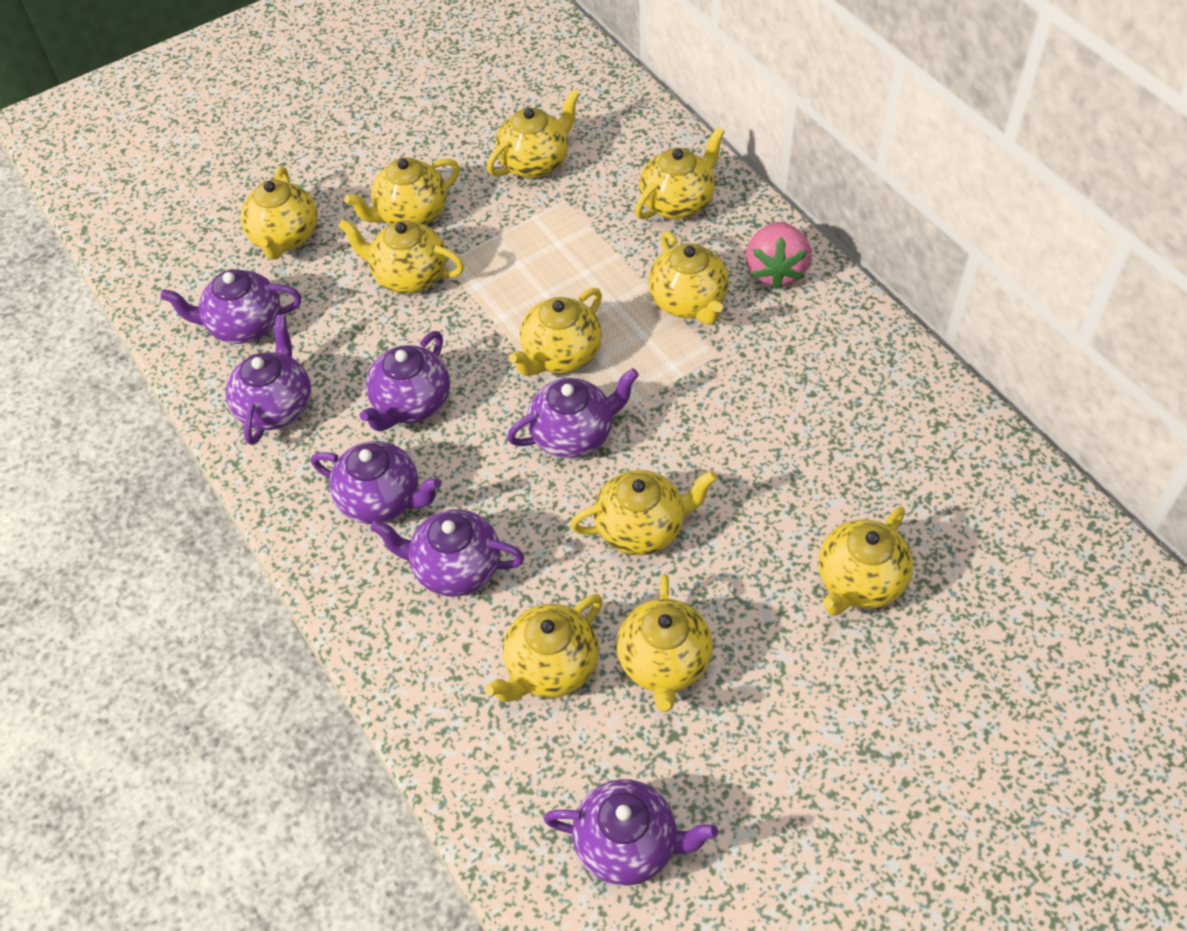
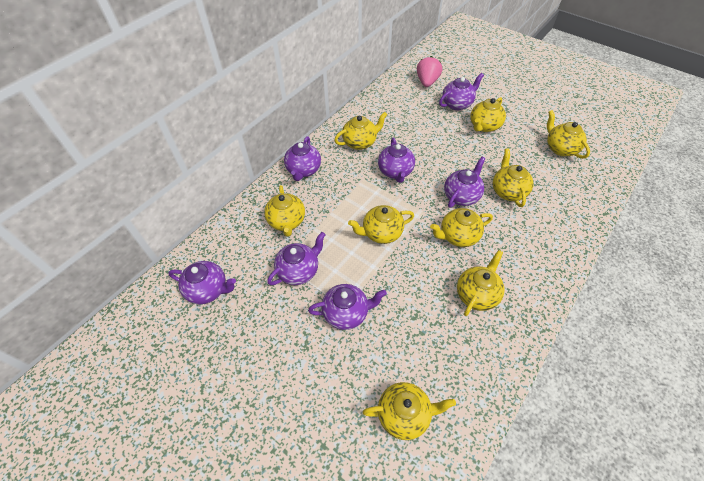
yellow teapot: [240,166,318,259] [338,219,464,294] [344,157,460,225] [485,594,603,702] [487,89,580,178] [509,288,602,376] [570,470,717,555] [616,574,713,712] [635,127,725,220] [648,231,729,325] [819,507,913,616] = 11 -> [264,185,305,237] [334,112,388,150] [348,205,414,244] [363,382,456,440] [430,208,493,247] [457,250,504,316] [470,97,506,132] [493,148,533,207] [547,110,590,159] = 9

